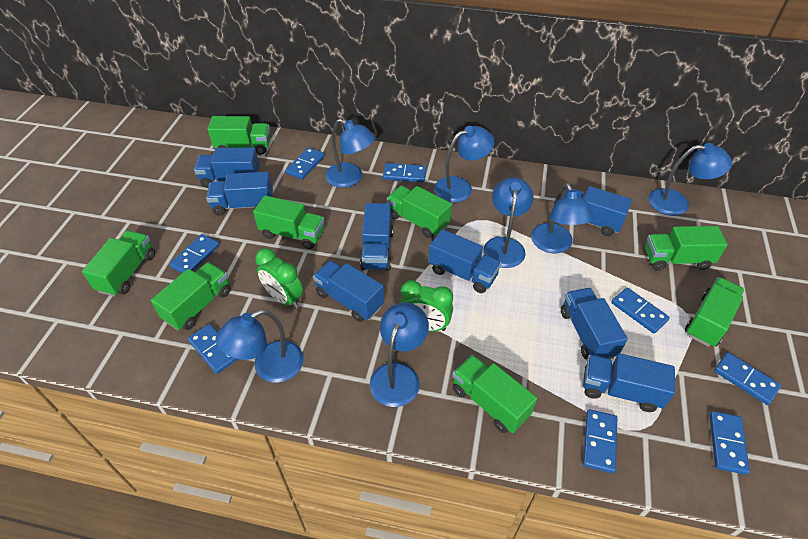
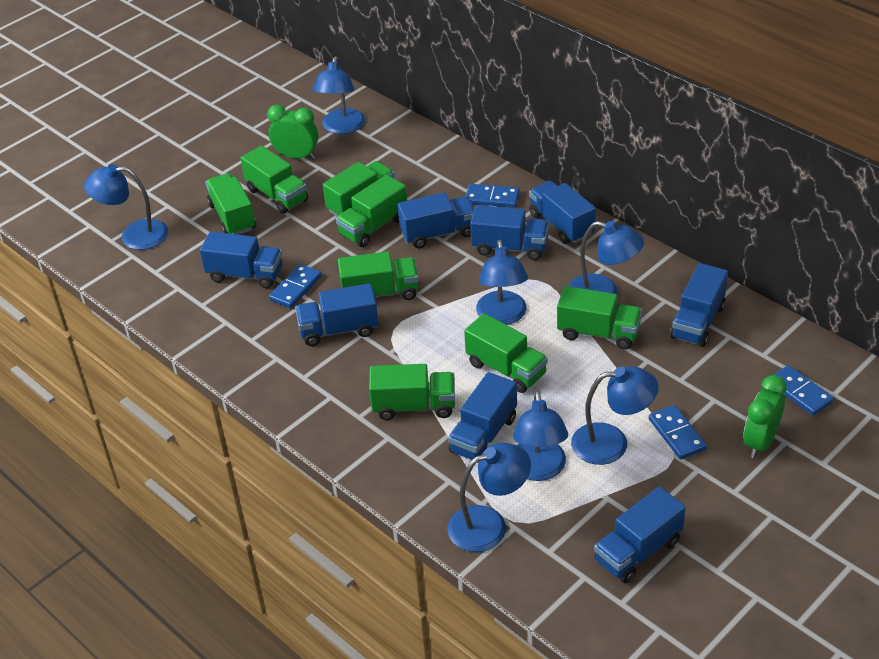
blue domino: [169,234,219,273] [188,324,238,374] [286,147,325,180] [383,163,426,182] [583,409,617,473] [611,288,670,334] [709,411,750,475] [714,352,781,405] = 8 -> [269,264,322,308] [466,184,520,208] [649,405,707,459] [774,365,834,416] = 4

